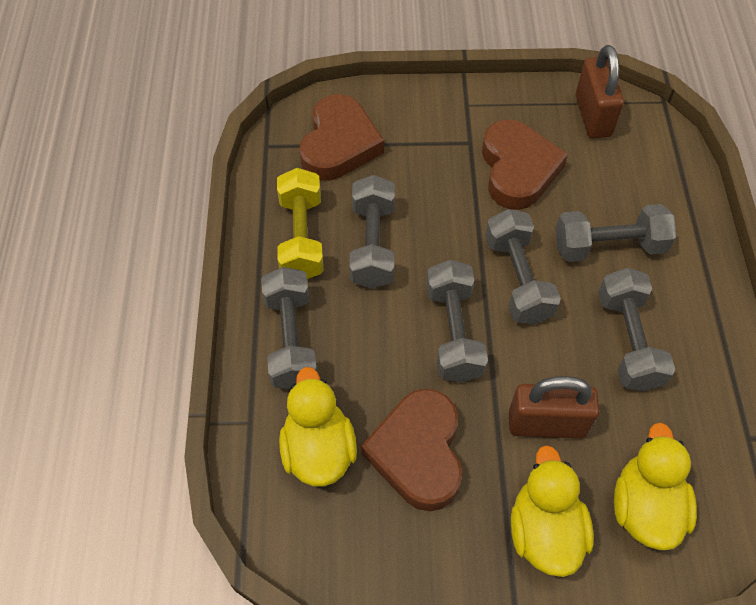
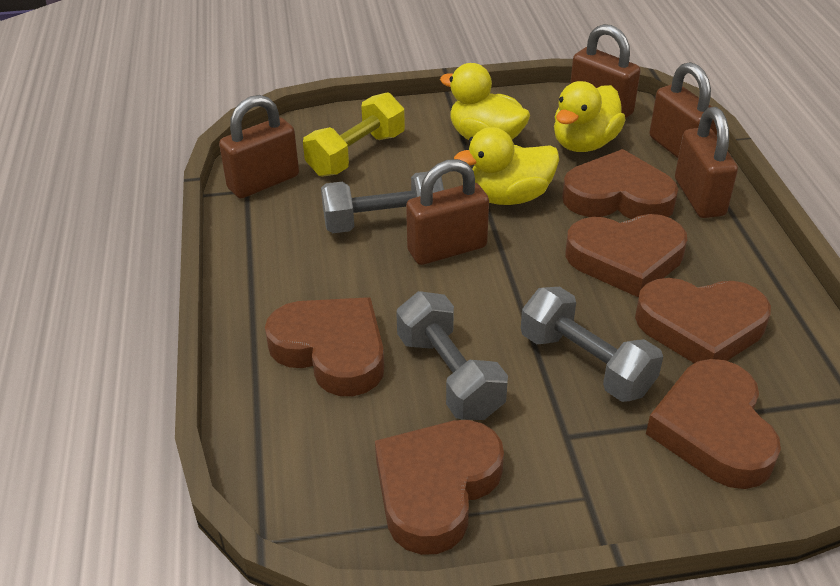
brown heart: [299,94,384,181] [361,389,462,511] [482,119,568,210] = 3 -> [265,297,384,396] [375,420,504,555] [562,149,678,219] [566,214,687,298] [635,278,771,363] [646,359,781,489] = 6
brown padlock: [509,376,599,439] [576,45,624,139] = 2 -> [219,95,299,199] [406,159,489,265] [570,24,641,119] [649,62,717,158] [675,107,738,218] = 5
grey dumbbell: [261,267,317,389] [349,175,395,289] [426,260,488,382] [485,209,561,324] [555,204,676,262] [598,268,675,391] = 6 -> [321,172,444,233] [396,291,508,420] [521,287,663,402] = 3

